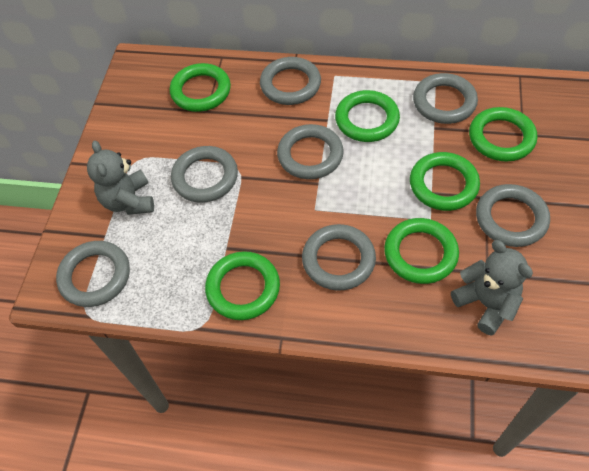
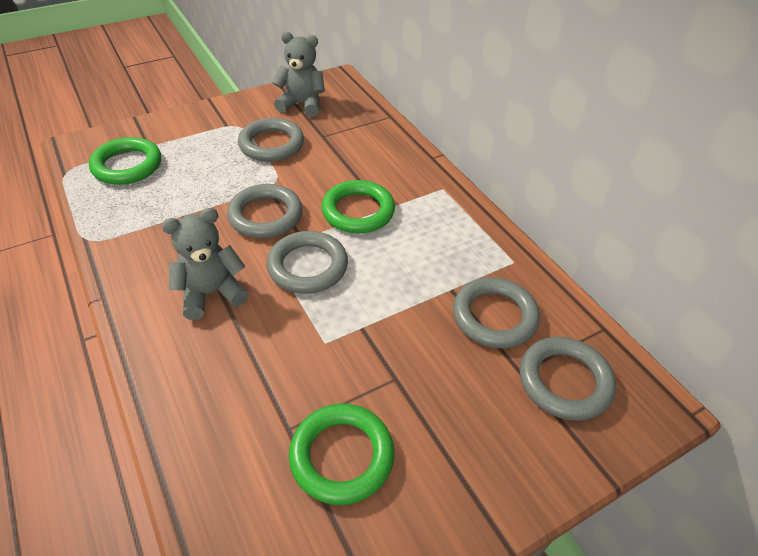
green ring: [170,63,231,112] [205,251,280,320] [335,90,400,142] [384,218,459,284] [410,152,480,211] [469,107,537,162] = 6 -> [89,137,161,185] [289,404,394,505] [321,180,395,234] = 3
grey ring: [56,241,130,307] [171,146,238,202] [260,57,321,105] [277,124,344,179] [302,224,376,291] [413,73,478,124] [476,184,550,247] = 7 -> [227,184,302,238] [238,118,304,162] [267,231,348,294] [453,277,540,349] [520,337,616,421] = 5

